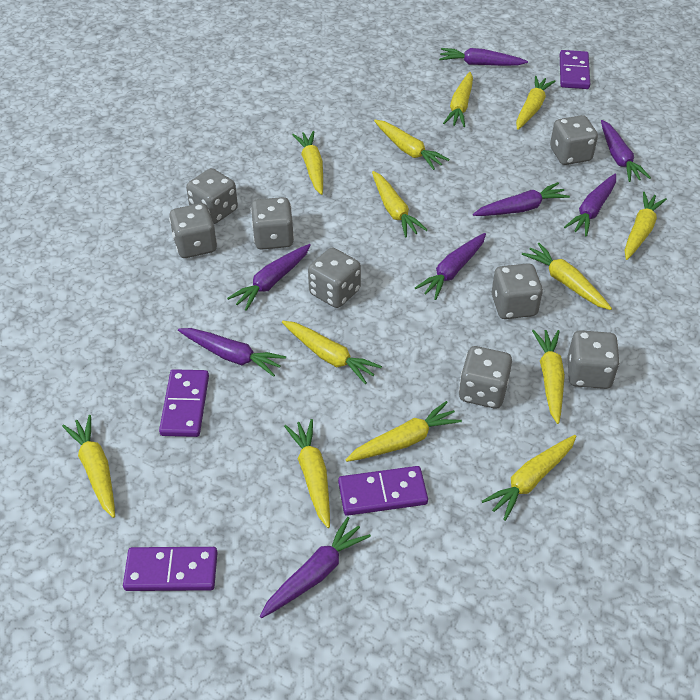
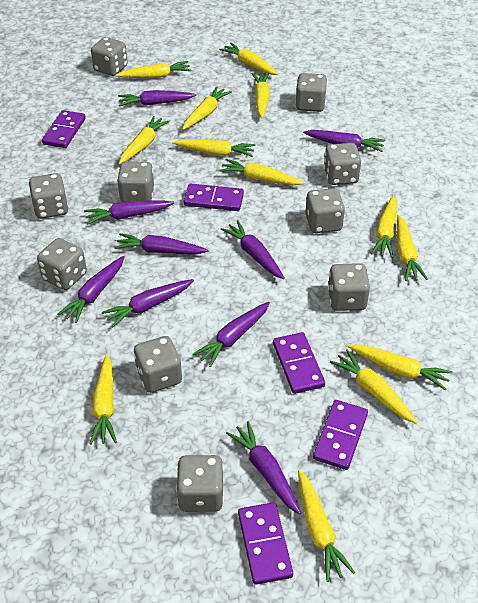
grey dice: [169,203,217,258] [186,168,238,224] [251,197,294,249] [308,248,361,308] [459,346,512,409] [492,263,543,319] [550,115,598,165] [568,330,620,389] = 8 -> [29,173,68,219] [37,238,87,290] [91,37,128,76] [117,161,154,202] [134,336,182,393] [176,455,224,512] [295,73,327,112] [305,188,345,233] [324,143,361,185] [328,263,370,311] = 10
purple carrot: [178,328,286,377] [227,244,311,311] [260,517,371,618] [415,233,486,300] [439,48,528,66] [473,182,570,216] [564,174,616,236] [601,120,651,182] = 8 -> [58,256,124,323] [84,201,174,225] [102,279,194,327] [114,233,208,254] [118,90,196,107] [193,302,270,367] [221,220,285,279] [226,421,301,515] [303,130,385,152] = 9
purple domino: [123,547,218,591] [159,369,209,437] [338,466,428,516] [560,50,590,89] = 4 -> [42,110,86,148] [184,183,244,211] [238,502,293,585] [273,332,325,394] [313,400,368,470] = 5

